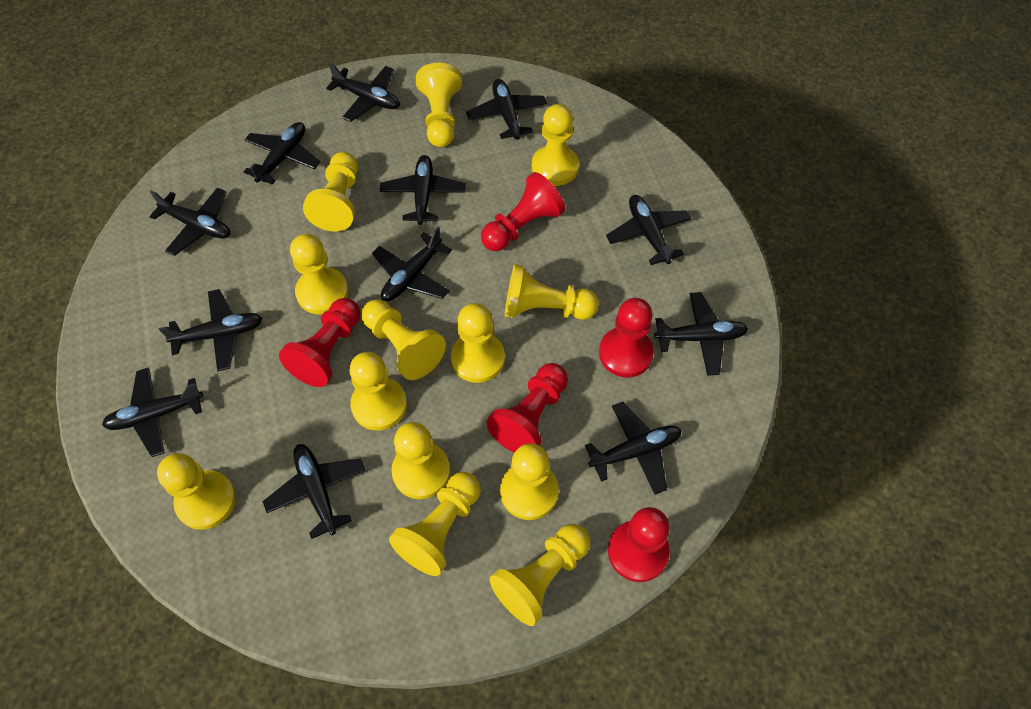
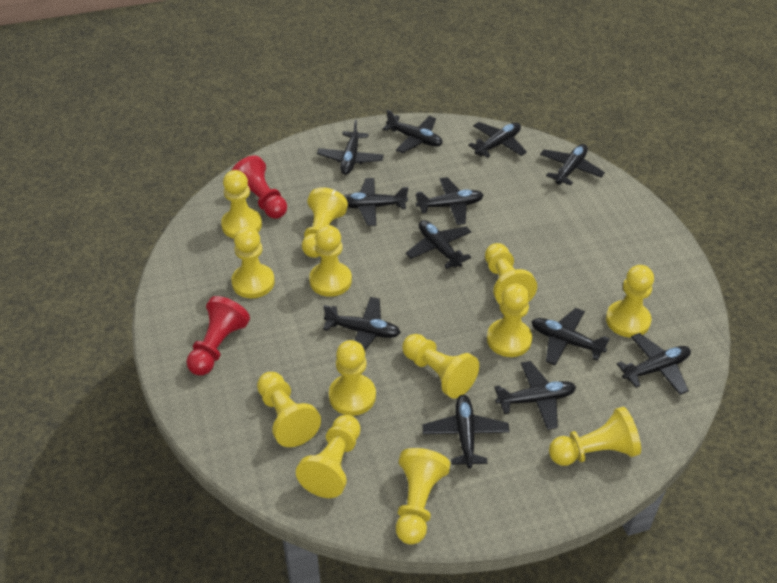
red pawn: [279,298,361,387] [481,172,565,251] [487,363,568,453] [599,298,654,378] [608,507,670,582] = 5 -> [186,296,250,375] [231,156,287,219] = 2

